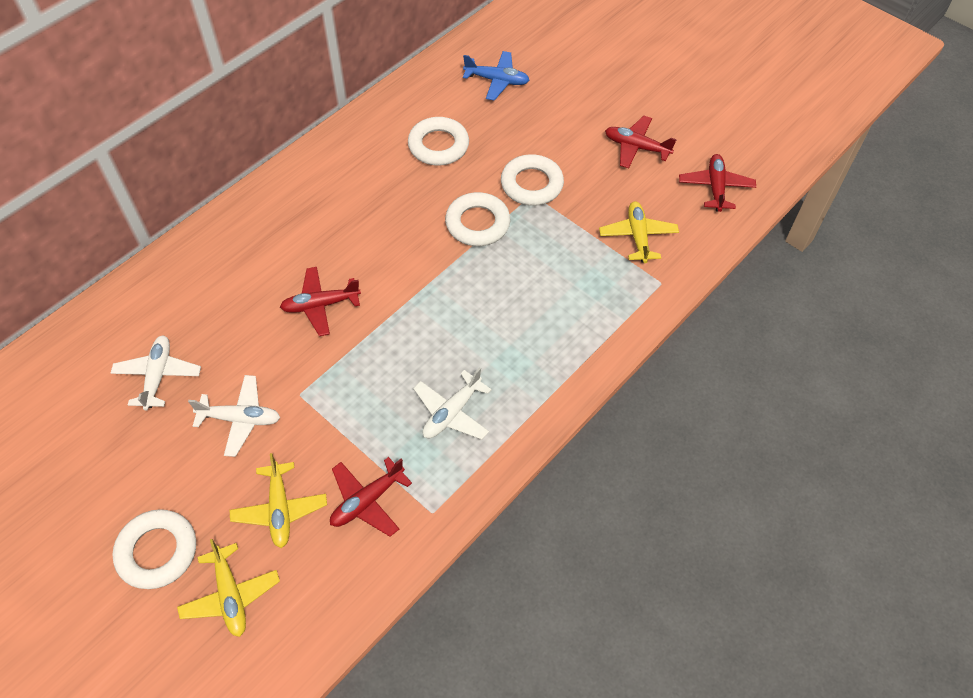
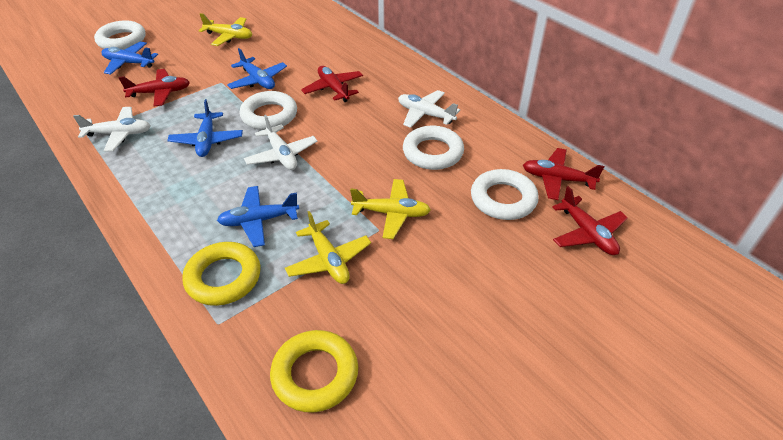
blue plane: [463,51,529,101] = 1 -> [101,42,158,74] [167,99,243,157] [217,186,299,247] [227,48,287,89] = 4
yellow ring: none = 0 -> [182,242,260,306] [270,330,358,413] = 2

